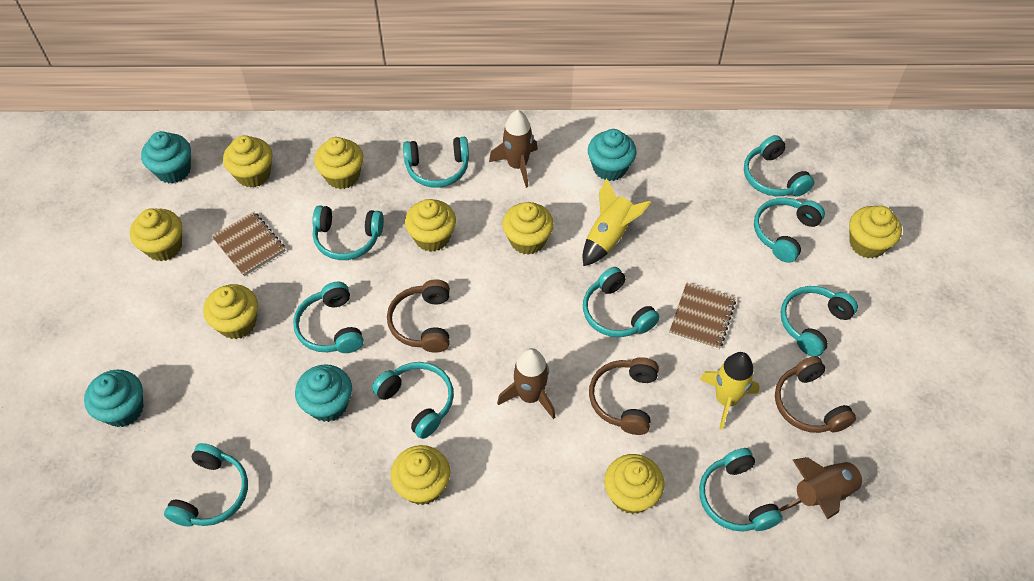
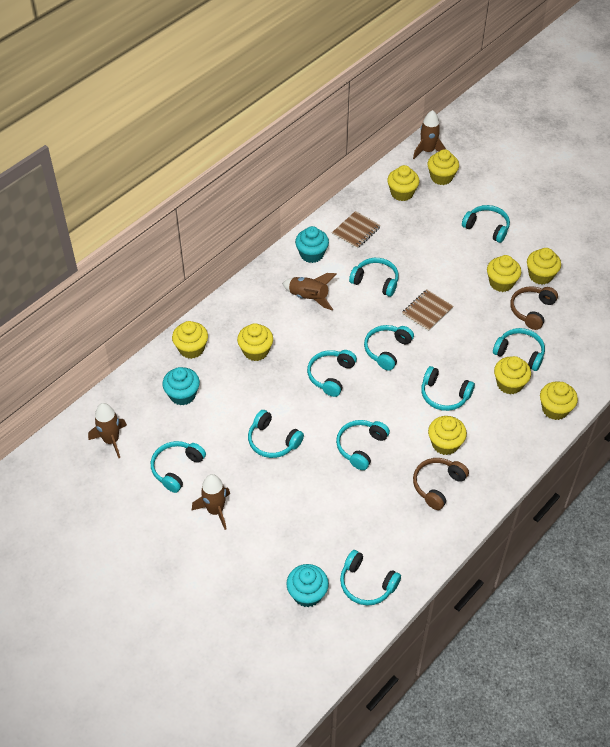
brown headphones: [387,279,450,353] [589,357,659,435] [775,356,856,433] = 3 -> [413,458,469,510] [510,286,558,330] = 2
brown rocket: [489,110,538,188] [497,348,555,419] [779,457,869,520] = 3 -> [88,403,127,458] [192,474,230,530] [282,273,336,310] [413,110,446,159] = 4
turquoise cupcake: [84,370,144,427] [141,131,191,184] [295,364,352,422] [588,129,637,181] = 4 -> [162,367,200,405] [286,564,329,607] [295,226,329,263] = 3
yellow rocket: [583,178,651,266] [699,352,760,430] = 2 -> none = 0

